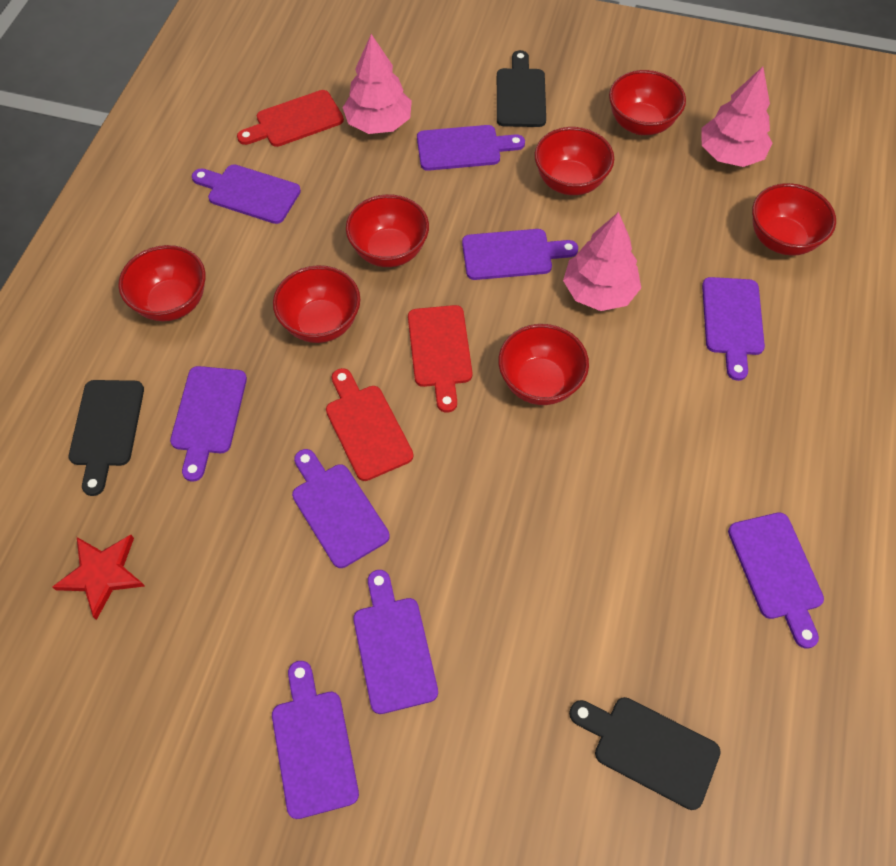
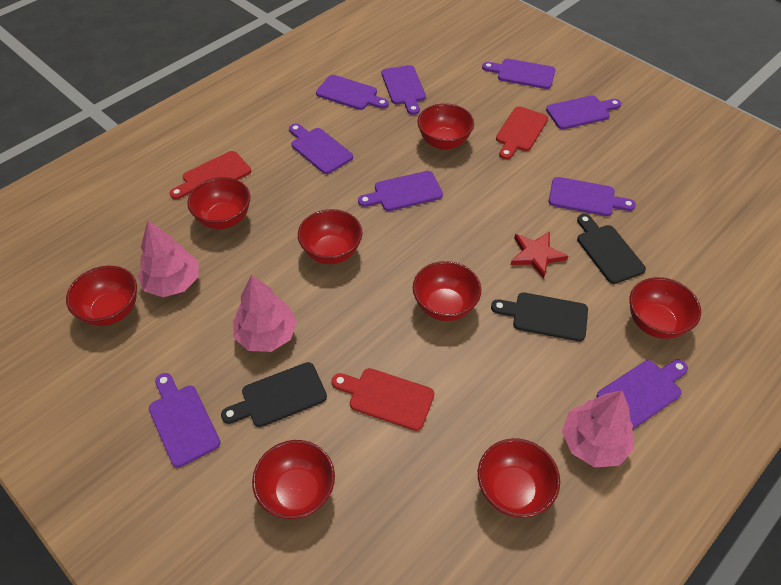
red bowl: [118,245,206,321] [273,265,361,343] [346,194,429,267] [498,324,589,405] [535,127,614,195] [609,70,686,135] [752,183,836,256] = 7 -> [66,266,137,326] [187,177,250,229] [252,440,335,519] [298,209,363,264] [413,261,481,321] [417,103,474,150] [478,438,560,518] [630,277,701,339] = 8

